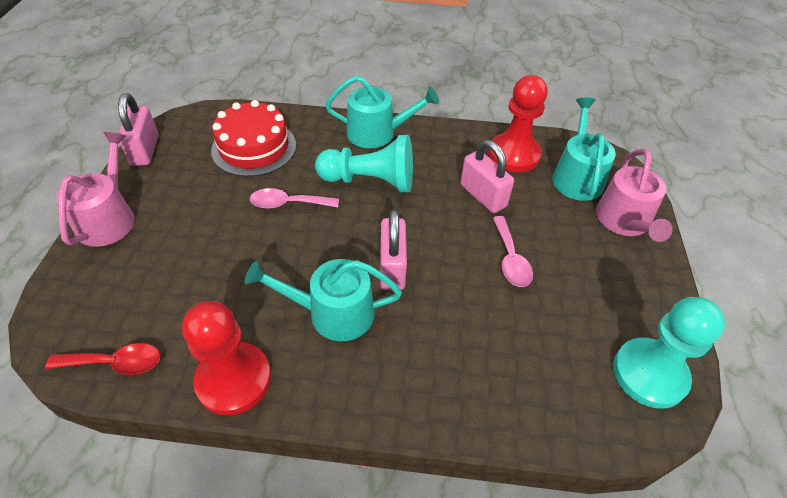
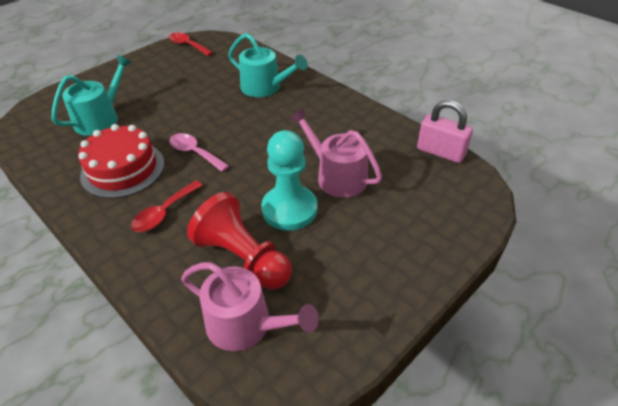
pink padlock: [118,93,158,166] [380,209,407,290] [460,140,514,213] = 3 -> [417,100,473,163] = 1
pink spoon: [250,188,339,209] [493,216,533,287] = 2 -> [169,133,229,172] = 1
red pawn: [182,301,271,416] [488,75,548,173] = 2 -> [187,192,292,289] = 1
red spoon: [45,343,160,375] = 1 -> [131,181,203,232] [169,33,213,56] = 2
turquoise pawn: [315,135,413,192] [613,297,725,409] = 2 -> [261,130,317,231] = 1
turquoise watering can: [245,259,402,341] [325,76,439,148] [552,98,616,201] = 3 -> [52,55,132,136] [228,33,308,97] = 2

